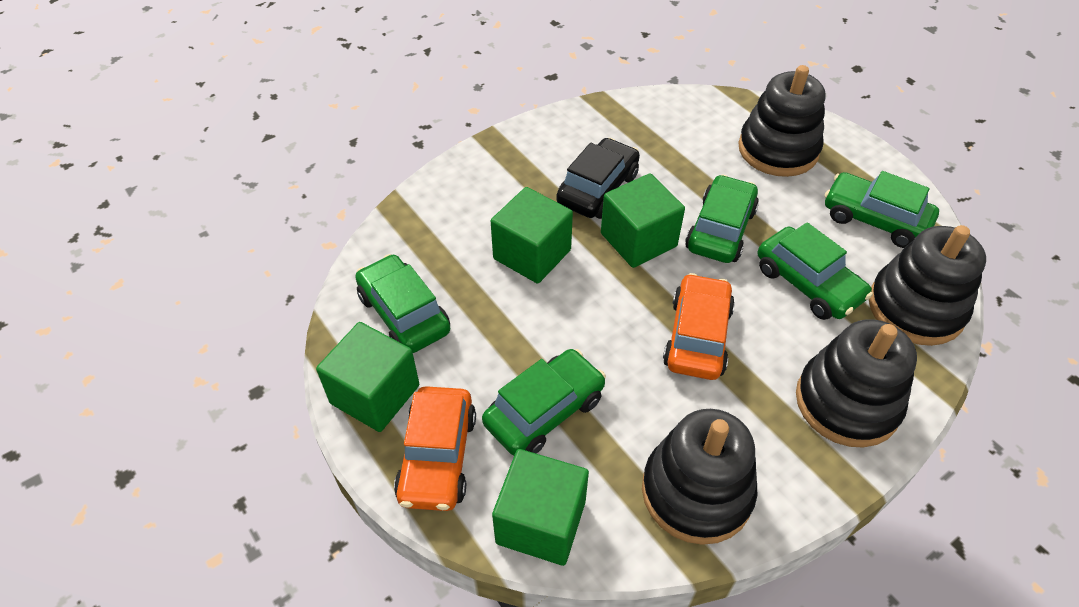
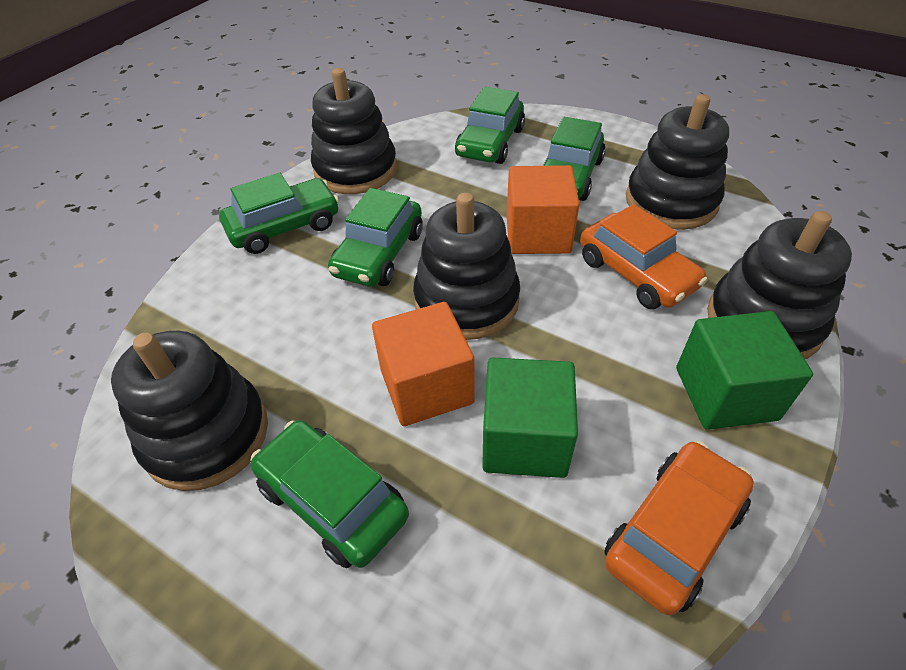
black car: [556,138,640,219] = 1 -> none = 0
black stacking toy: [642,409,757,545] [738,65,826,177] [796,319,917,448] [869,225,986,346] = 4 -> [111,331,268,491] [311,68,397,194] [413,193,520,340] [626,94,729,230] [707,211,852,359] = 5
green cube: [316,322,419,432] [491,187,573,284] [492,449,589,566] [601,173,685,268] = 4 -> [482,357,578,478] [676,311,813,430] = 2
orange cube: none = 0 -> [372,302,475,426] [507,165,580,254] = 2

